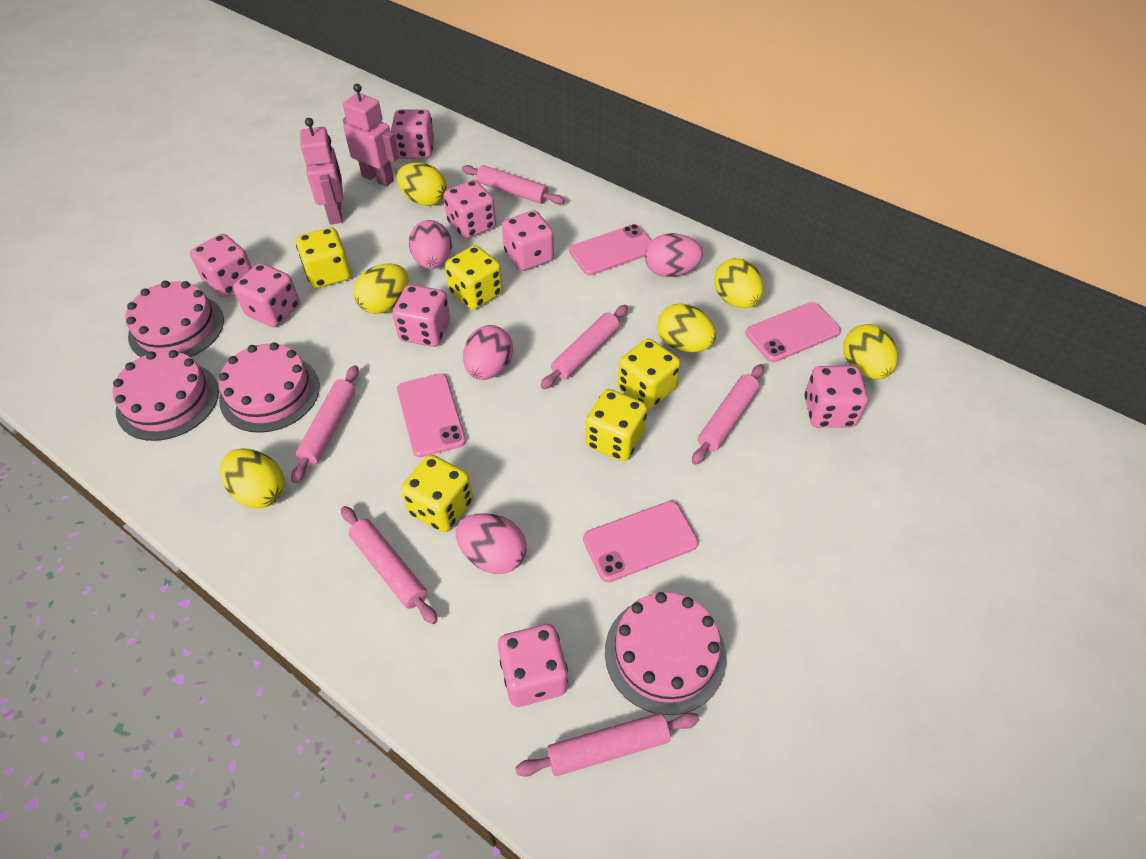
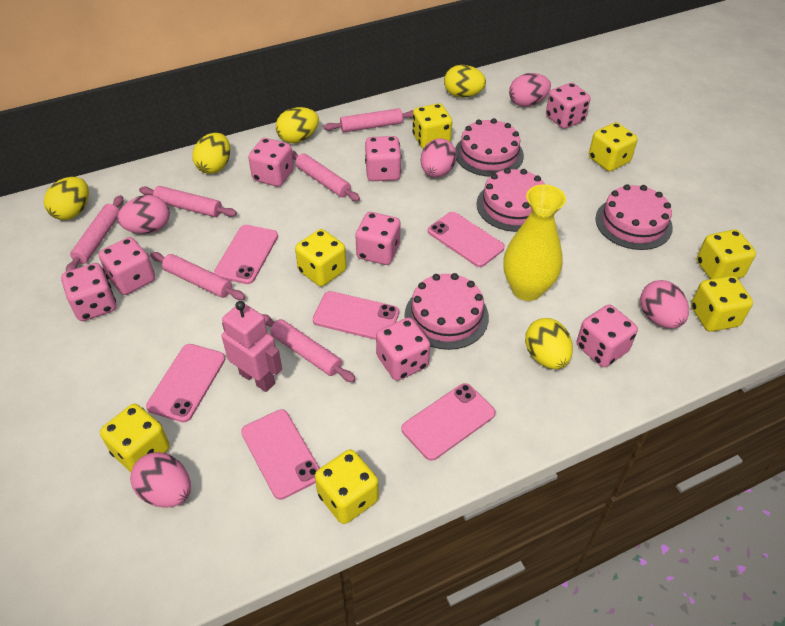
pink egg: [409,220,452,269] [456,513,527,574] [463,325,513,380] [645,233,703,277] = 4 -> [117,195,170,234] [130,452,191,508] [421,139,457,177] [509,73,551,107] [640,280,689,328] = 5
pink phone: [397,374,466,457] [569,224,652,275] [583,501,698,582] [745,302,841,362] = 4 -> [146,344,225,422] [214,225,278,284] [241,409,320,500] [313,291,399,340] [402,383,496,461] [428,212,505,267] = 6
pink robot: [300,118,343,224] [343,84,399,187] = 2 -> [222,301,282,392] = 1
yellow dice: [296,227,351,288] [401,455,473,532] [445,245,503,310] [585,389,648,461] [618,338,680,409] = 5 -> [100,404,170,472] [295,229,347,286] [315,449,379,524] [412,103,452,149] [589,122,638,171] [691,276,753,332] [697,229,756,279] = 7
yellow egg: [220,448,285,509] [353,263,409,314] [397,163,447,206] [657,303,716,352] [714,258,764,308] [843,324,898,379] = 6 -> [44,177,89,220] [192,133,230,174] [276,107,319,143] [444,65,486,98] [525,318,573,369] = 5
yellow vase: none = 0 -> [503,185,566,301] = 1

